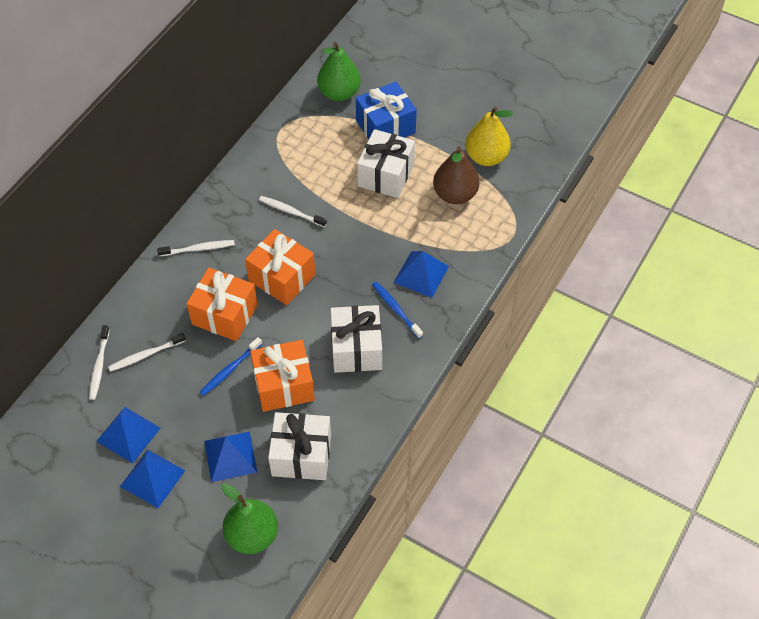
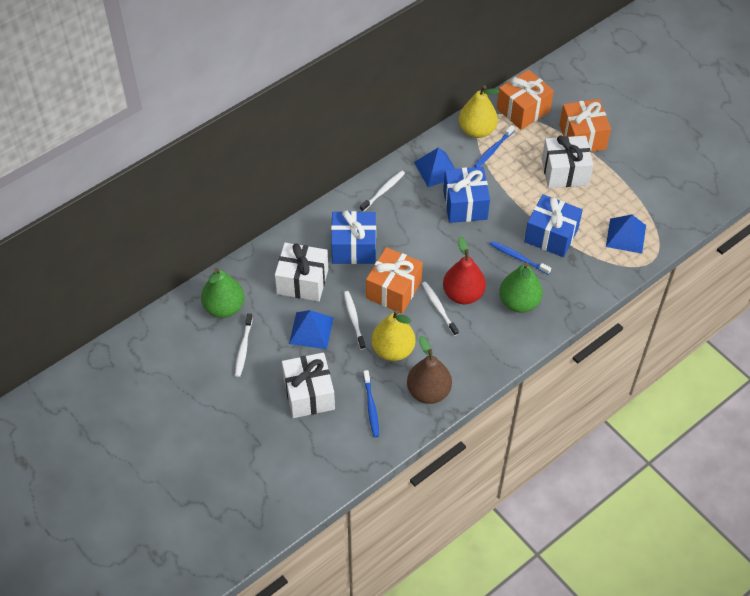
blue gift: [356,82,417,139] = 1 -> [331,210,376,264] [443,167,490,223] [524,194,583,257] = 3
blue pyramid: [96,407,161,464] [120,450,185,508] [204,432,257,482] [393,251,449,298] = 4 -> [289,310,334,349] [414,147,455,187] [606,215,646,254] = 3
blue toothbrush: [200,337,262,396] [372,281,423,339] = 2 -> [363,370,379,437] [474,125,515,167] [490,241,551,275] = 3
red pear: none = 0 -> [443,236,486,304] = 1
yellow pear: [465,106,513,166] = 1 -> [371,311,415,361] [459,85,500,138] = 2

